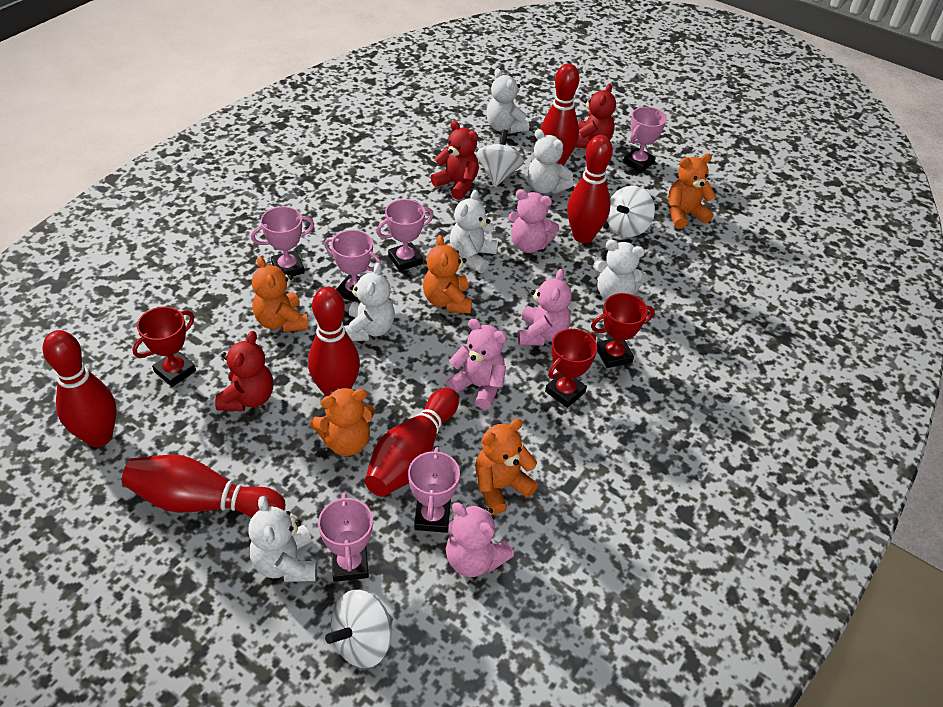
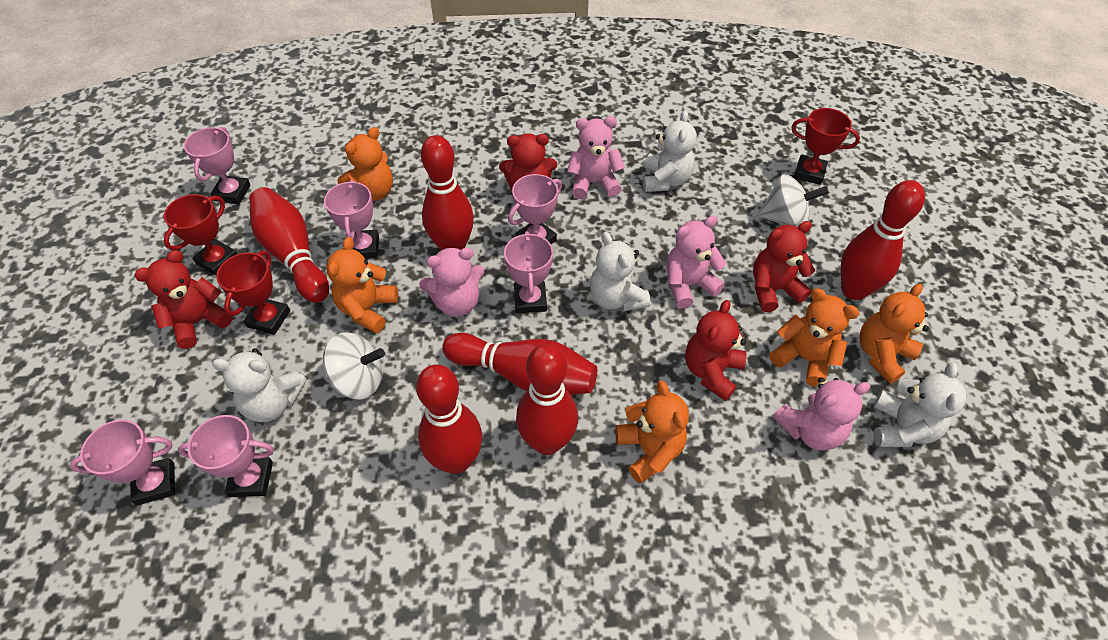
red teddy bear: [215,331,273,411] [431,121,479,200] [576,84,616,148] = 3 -> [134,250,233,349] [499,133,557,191] [685,300,747,401] [753,221,815,312] = 4
white spinning top: [325,590,393,668] [476,130,524,187] [607,186,655,237] = 3 -> [323,332,385,400] [757,174,829,227] = 2
white teddy bear: [249,496,317,582] [344,263,395,341] [450,190,498,273] [486,68,529,133] [528,129,574,194] [593,240,648,300] = 6 -> [212,348,306,422] [590,232,650,312] [643,110,697,192] [873,363,966,447] = 4

